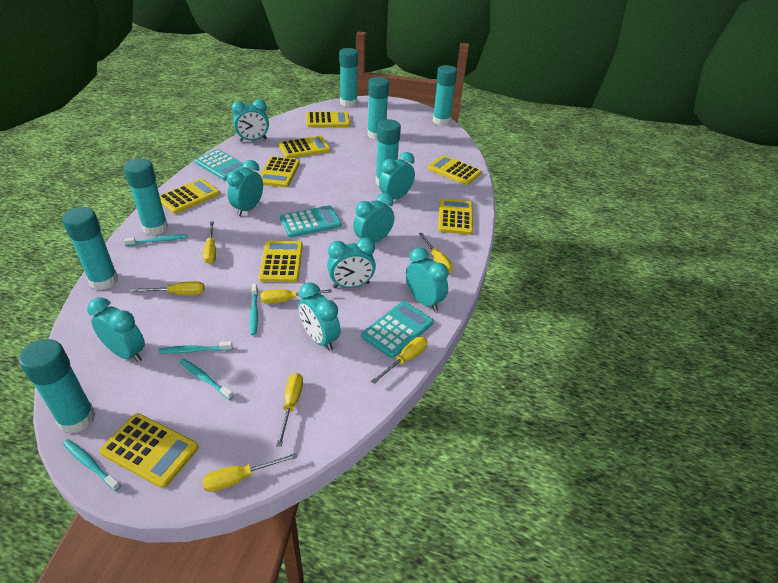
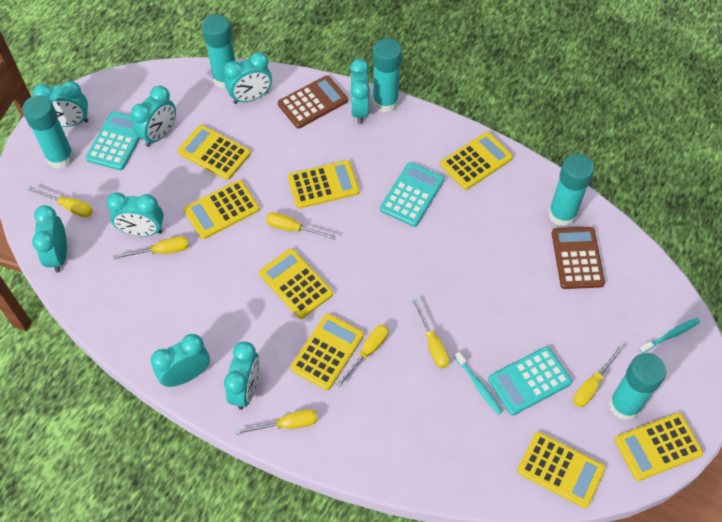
brown calculator: none = 0 -> [278,75,348,128] [552,227,605,289] = 2
turquoise glue stick: [19,339,96,434] [62,207,118,290] [124,158,168,235] [339,48,358,107] [368,77,389,140] [376,119,401,185] [433,65,457,126] = 7 -> [22,95,75,169] [202,14,235,89] [373,38,402,112] [548,154,594,227] [609,353,666,421] = 5
turquoise toothbrush: [63,439,121,491] [124,234,187,246] [158,341,233,354] [179,358,233,400] [250,284,258,335] = 5 -> [455,352,502,415] [640,318,700,353] = 2

